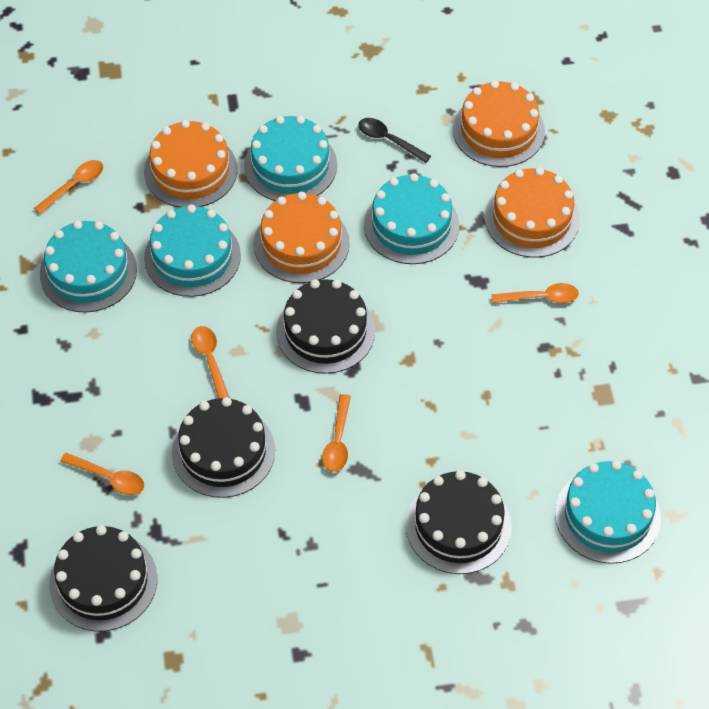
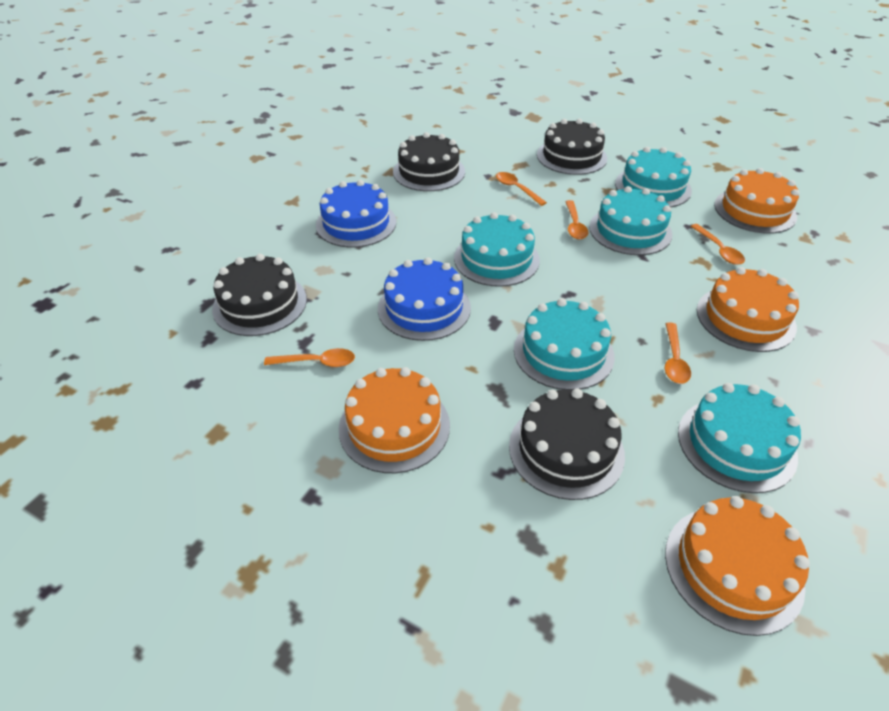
black spoon: [358,118,431,163] = 1 -> none = 0
blue cake: none = 0 -> [316,180,396,248] [378,257,471,341] = 2

